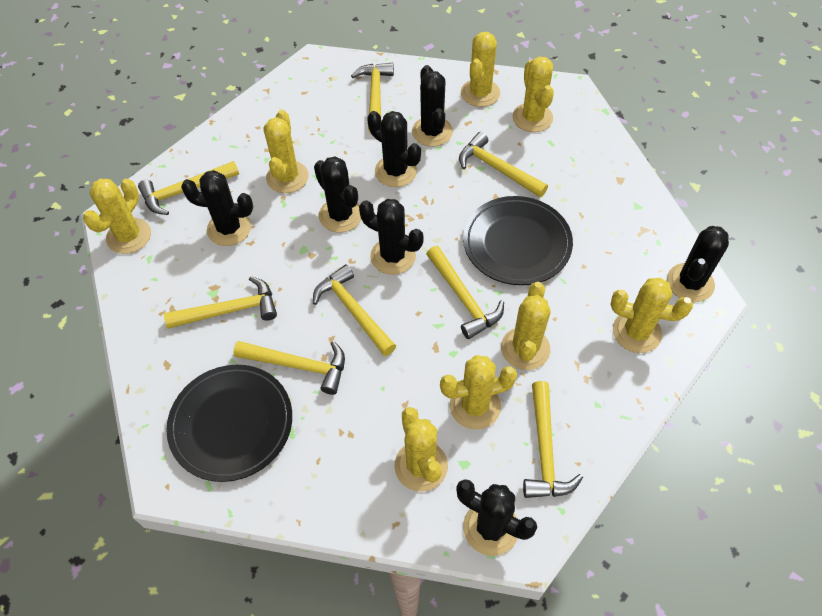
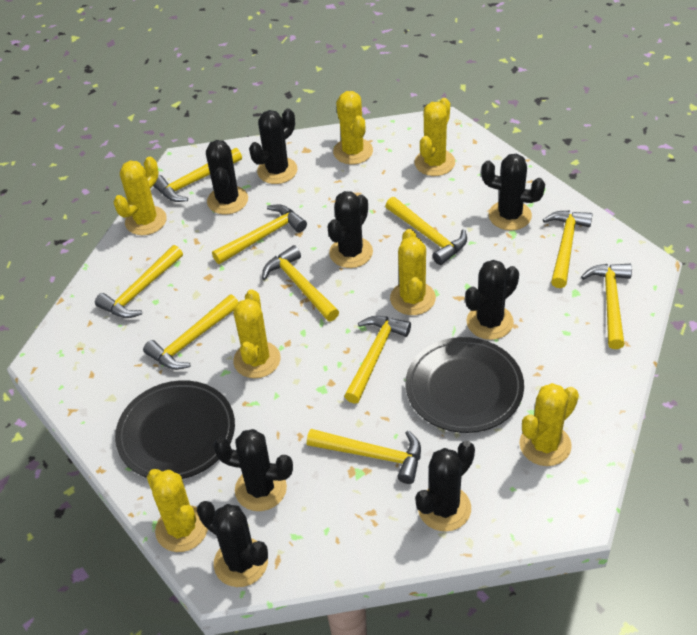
black cactus: [181,170,253,246] [314,156,361,232] [359,199,424,275] [367,111,421,187] [412,65,453,147] [456,479,537,556] [667,226,729,302] = 7 -> [197,501,268,587] [206,140,248,215] [213,429,293,511] [249,109,298,184] [328,191,373,268] [415,441,475,532] [465,260,519,340] [481,154,545,230] = 8
yellow cactus: [83,179,151,254] [264,110,309,193] [394,407,448,492] [440,355,517,430] [461,32,500,107] [501,282,551,370] [512,56,554,132] [610,278,693,353] = 8 -> [113,157,167,235] [147,469,208,552] [233,289,280,378] [333,91,373,164] [390,229,436,315] [415,98,455,176] [519,383,579,466] = 7
yellow hammer: [138,161,239,215] [164,276,277,329] [234,341,345,395] [313,264,396,356] [351,63,394,132] [427,246,504,339] [459,132,548,197] [523,381,583,498] = 8 -> [95,245,183,318] [143,295,239,370] [153,148,242,202] [212,204,307,264] [262,245,339,321] [307,429,421,484] [344,316,411,404] [385,197,467,265] [543,211,593,288] [581,264,632,349] = 10

